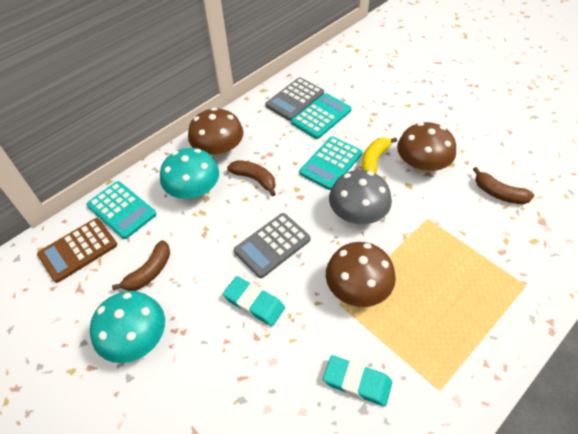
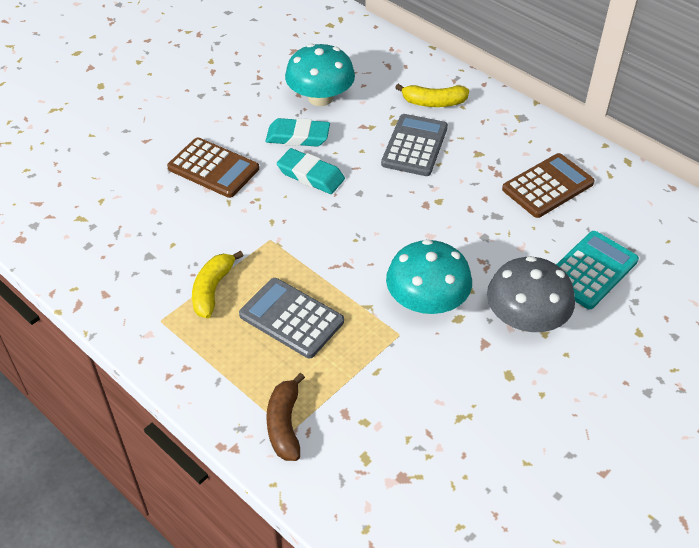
brown banana: [112,240,170,291] [227,160,276,196] [473,167,534,204] = 3 -> [266,373,305,461] = 1
brown calculator: [37,218,117,283] = 1 -> [167,137,259,198] [502,153,595,218] = 2
brown mushroom: [188,108,244,157] [326,242,396,307] [397,122,456,173] = 3 -> none = 0
turquoise calculator: [86,181,156,239] [291,93,352,139] [300,137,362,190] = 3 -> [556,231,639,309] = 1
yellow banana: [362,137,397,174] = 1 -> [192,250,244,318] [395,84,469,107] = 2

